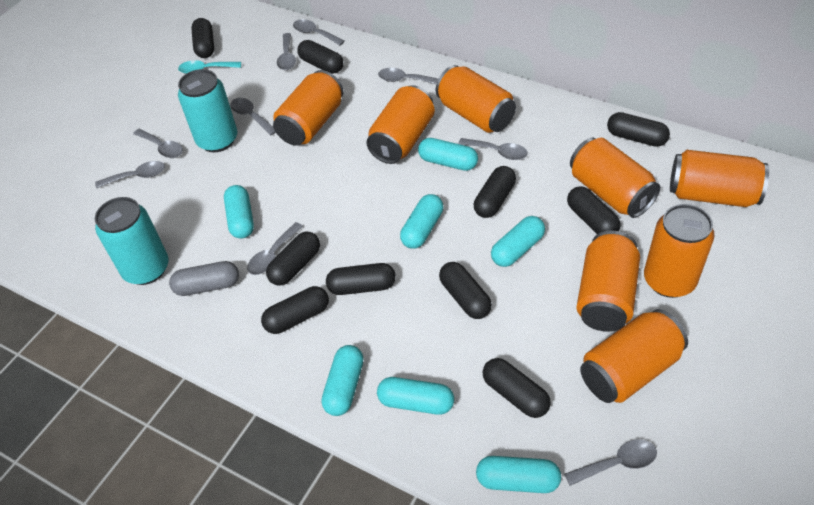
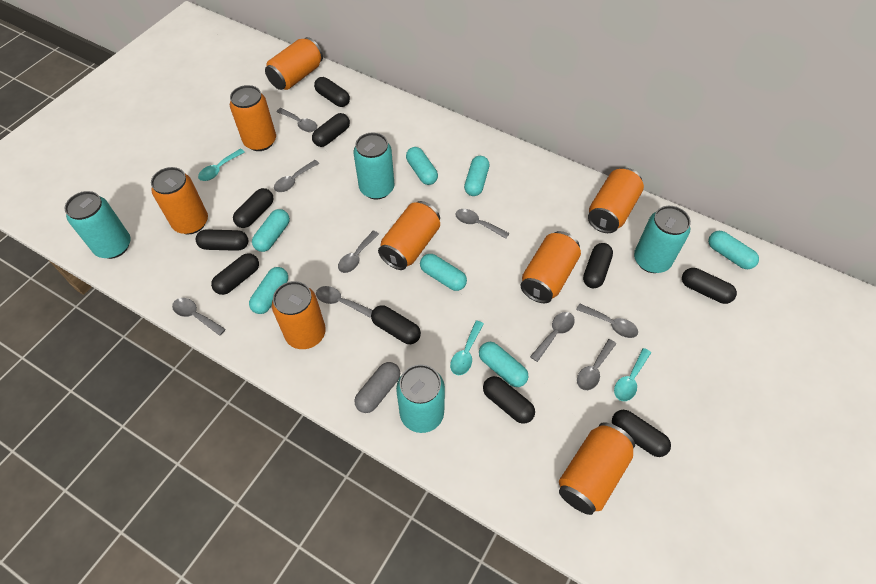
turquoise can: [95,197,169,285] [178,69,237,152] = 2 -> [65,191,131,259] [353,132,395,200] [396,364,445,433] [634,206,691,273] = 4
turquoise spoon: [178,60,241,74] = 1 -> [198,149,245,181] [450,320,484,375] [614,348,651,401] = 3

